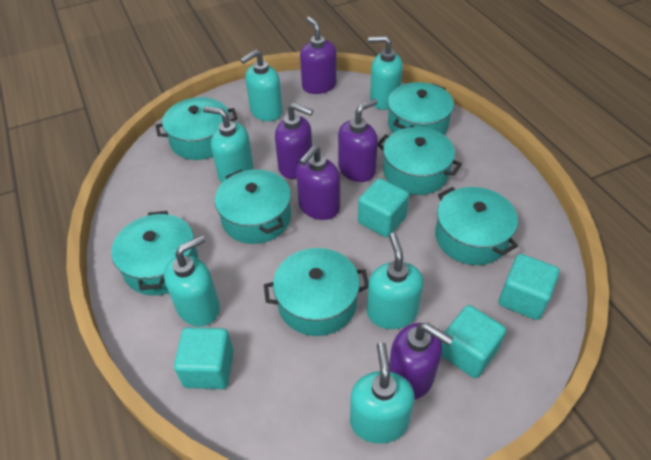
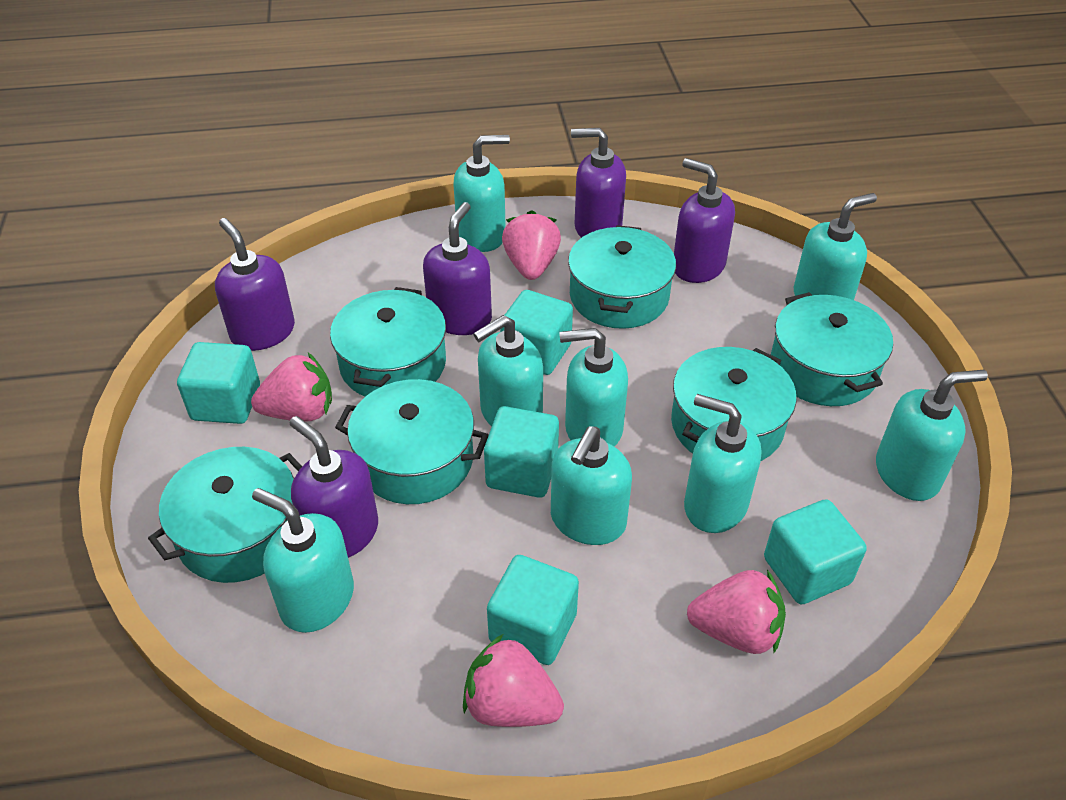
pink strawberry: none = 0 -> [251,353,332,422] [463,634,564,727] [502,210,561,280] [687,570,786,654] = 4
turquoise cube: [174,327,234,389] [358,178,409,238] [441,305,506,378] [499,254,559,320] = 4 -> [177,342,260,424] [484,406,559,498] [487,555,579,665] [500,290,573,375] [764,499,867,605] = 5
turquoise pot: [111,211,198,295] [155,97,238,160] [215,169,291,244] [264,248,369,336] [378,127,462,195] [388,82,454,135] [435,187,518,265] = 7 -> [148,447,302,583] [330,287,446,396] [335,379,489,504] [568,225,676,329] [671,347,796,461] [771,292,893,406] = 6
turquoise soap dispenser: [164,235,220,326] [203,106,253,183] [240,49,283,121] [350,342,415,444] [367,233,424,329] [368,36,403,110] = 6 -> [252,488,354,633] [454,135,510,252] [473,315,543,427] [551,426,632,545] [559,328,628,447] [684,394,761,533] [794,193,877,300] [876,370,988,501] = 8

